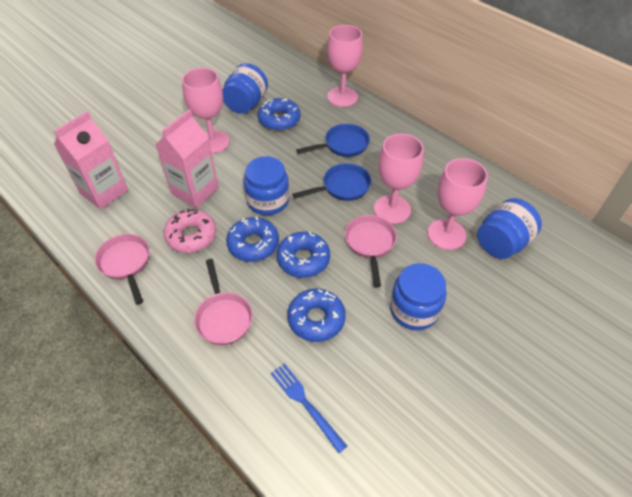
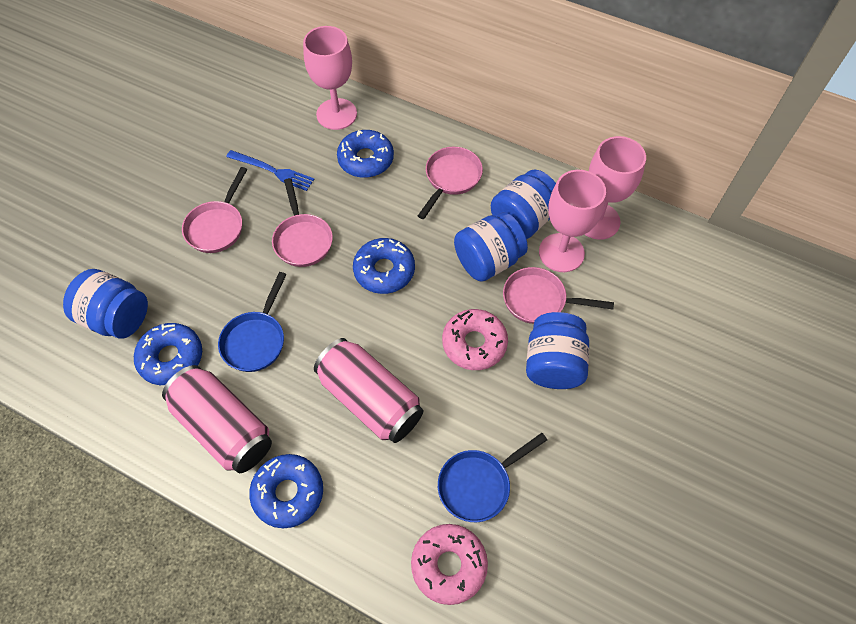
pink can: none = 0 -> [162,365,272,473] [314,338,423,443] = 2
pink carton: [54,111,128,209] [155,109,219,208] = 2 -> none = 0
pink donut: [164,209,216,253] = 1 -> [411,524,488,605] [442,309,508,370] = 2
pink goblet: [182,68,230,154] [327,25,363,107] [374,134,424,224] [427,158,488,250] = 4 -> [303,26,357,130] [539,170,606,272] [584,136,646,240] = 3
pink pan: [95,234,149,305] [194,259,253,345] [345,215,397,287] = 3 -> [182,167,248,253] [272,178,333,267] [418,147,483,219] [503,267,614,324] = 4

